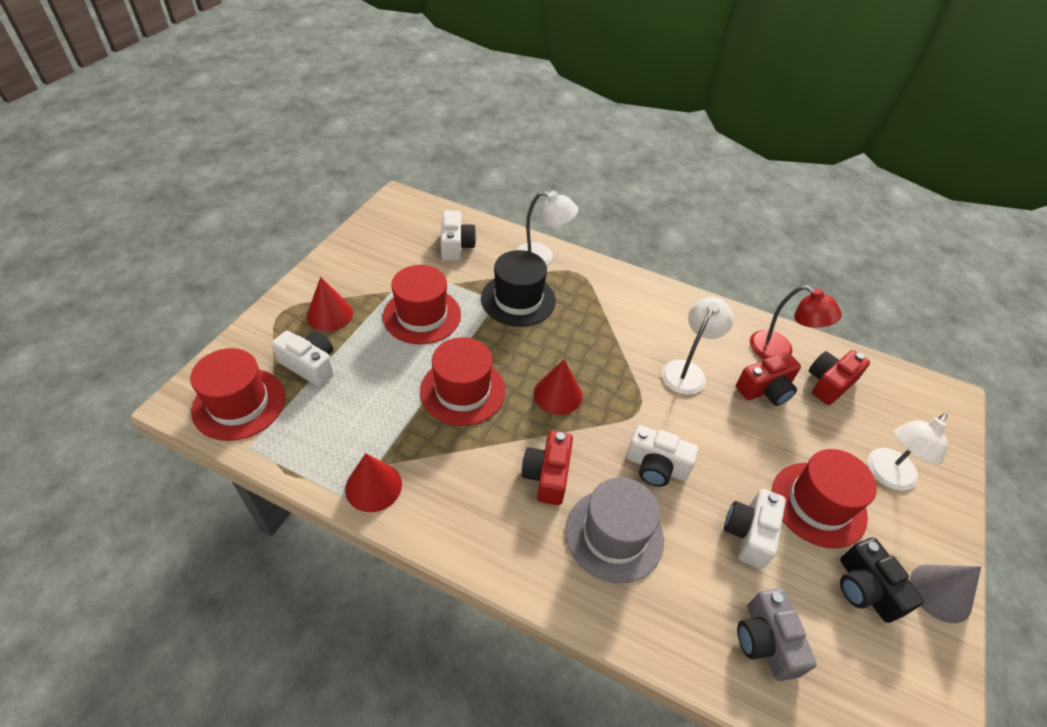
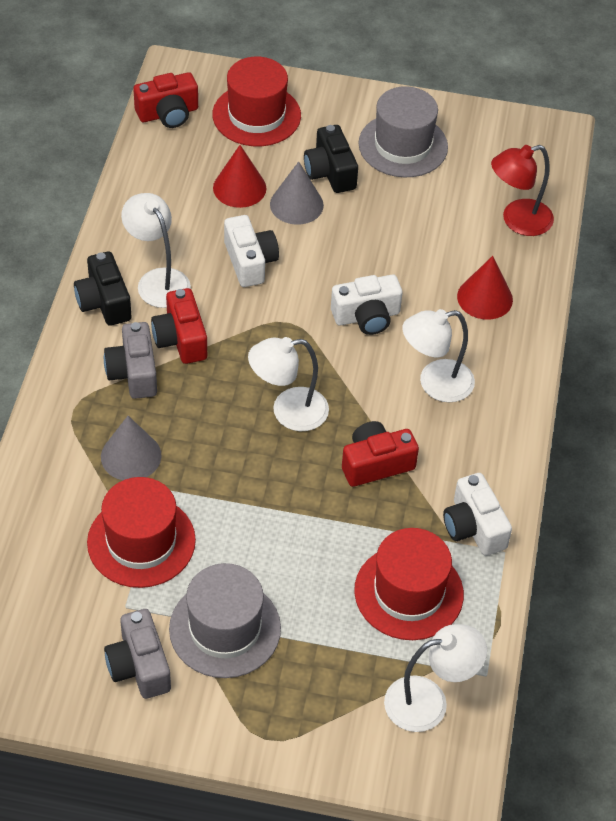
black camera: [840,537,924,623] = 1 -> [74,251,131,326] [304,125,358,193] = 2
black hat: [481,250,556,327] = 1 -> none = 0
grey camera: [737,588,817,681] = 1 -> [104,322,157,399] [104,609,171,699] = 2
grey cone: [910,564,981,623] = 1 -> [101,416,162,480] [270,162,324,225] = 2
grey hat: [565,477,664,583] = 1 -> [169,563,281,678] [358,86,448,177] = 2
red cone: [307,277,353,331] [345,453,402,512] [534,360,583,415] = 3 -> [213,145,266,208] [457,256,513,320] = 2
red hat: [190,348,285,441] [383,265,461,344] [420,337,505,426] [772,449,877,548] = 4 -> [87,477,196,588] [213,57,301,146] [354,528,464,640] = 3
white camera: [271,331,334,387] [441,210,476,261] [626,425,698,487] [724,489,786,569] = 4 -> [224,215,279,287] [331,275,402,335] [443,473,512,556] = 3
white lamp: [516,191,578,265] [661,297,734,395] [868,413,948,491] = 3 -> [121,193,191,308] [248,337,329,431] [384,624,487,732] [402,309,475,403] = 4

